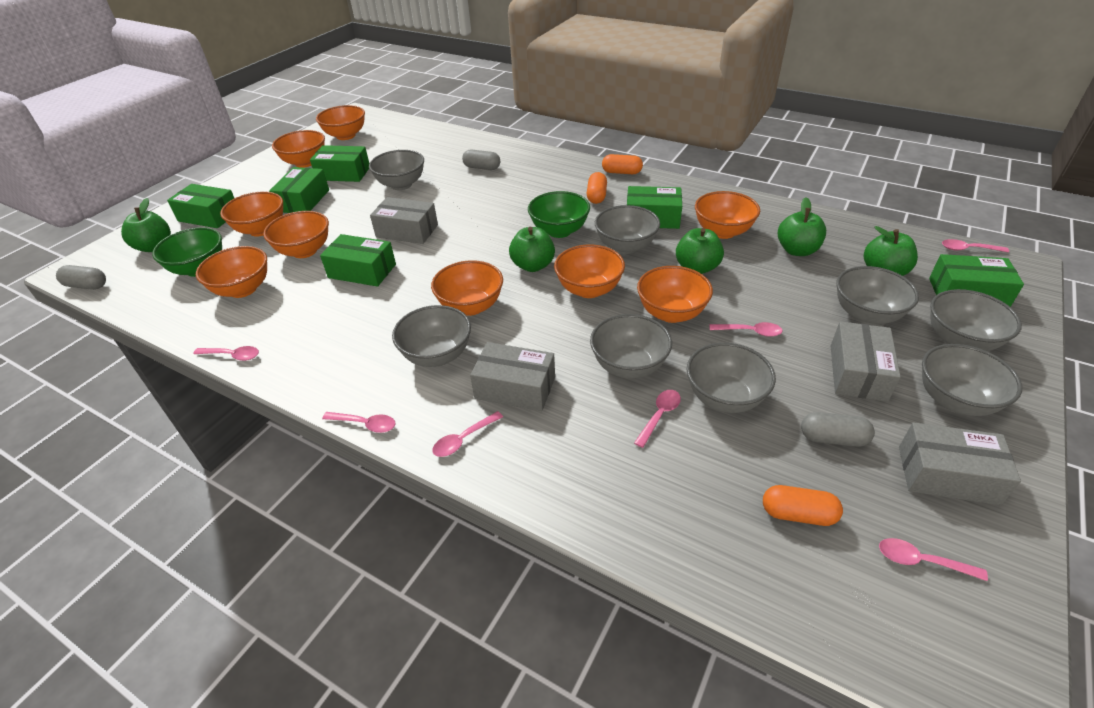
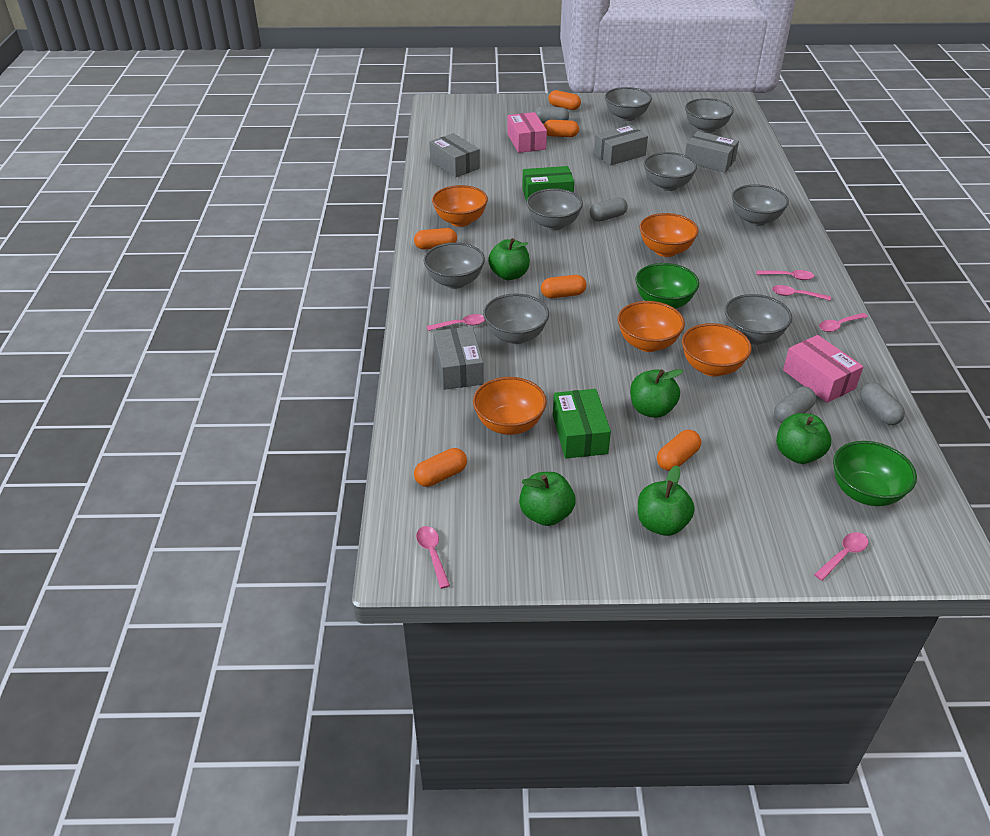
green box: [167,184,234,228] [269,167,329,213] [310,145,369,182] [320,234,396,287] [627,186,682,229] [929,254,1024,307] = 6 -> [522,166,574,202] [553,389,611,458] = 2
grey capsule: [56,265,106,290] [462,150,500,170] [801,412,875,447] = 3 -> [534,106,569,123] [590,197,628,222] [774,387,816,423] [860,382,905,425] = 4
orange bowl: [196,246,267,298] [220,191,283,236] [263,211,329,258] [272,130,325,168] [316,105,365,140] [431,260,503,316] [554,245,625,298] [637,266,713,323] [695,191,760,239] = 9 -> [432,185,488,227] [473,377,547,435] [618,301,685,352] [639,213,699,257] [682,323,752,376] = 5
orange capsule: [587,172,607,204] [602,154,643,174] [763,485,843,526] = 3 -> [414,228,457,250] [414,448,467,487] [541,275,587,298] [544,120,579,137] [548,90,581,110] [657,430,701,471] = 6
pink box: none = 0 -> [507,112,547,153] [783,335,863,403] = 2
pink spoon: [193,346,259,361] [322,412,396,433] [432,411,503,457] [634,390,681,448] [710,322,783,337] [879,538,988,581] [942,239,1009,252] = 7 -> [416,526,450,589] [427,314,485,331] [756,270,814,280] [772,285,831,301] [814,532,868,581] [819,313,868,332] = 6

